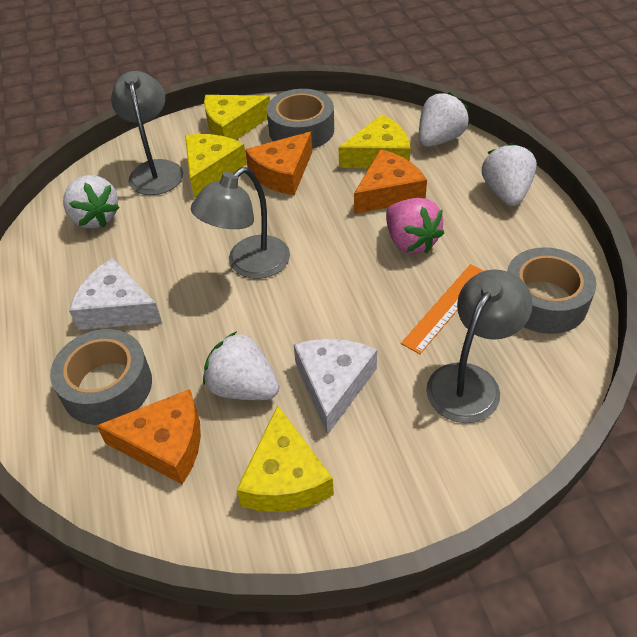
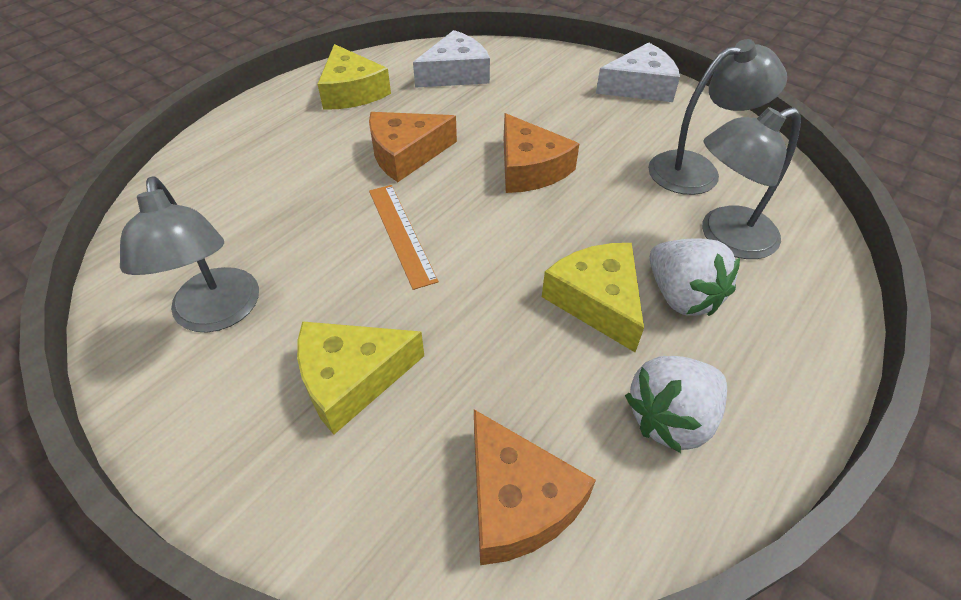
grey tape: [50,329,152,425] [267,89,334,149] [507,247,597,334] = 3 -> none = 0
pink strawberry: [386,198,444,254] = 1 -> none = 0
white strawberry: [63,175,120,228] [203,331,279,400] [419,92,469,147] [482,143,537,206] = 4 -> [625,356,727,453] [649,238,740,316] = 2
yellow cheese: [185,134,247,198] [204,95,270,140] [236,405,334,512] [339,114,411,168] = 4 -> [297,321,424,435] [318,44,391,110] [542,243,644,352] = 3

